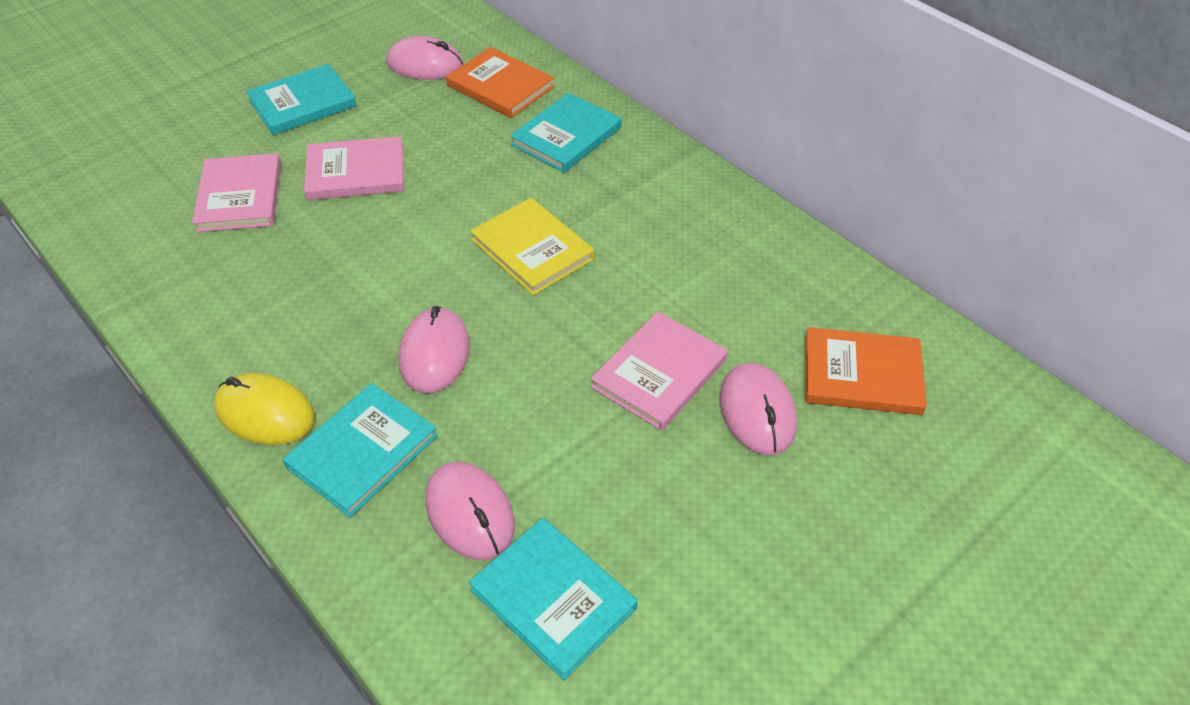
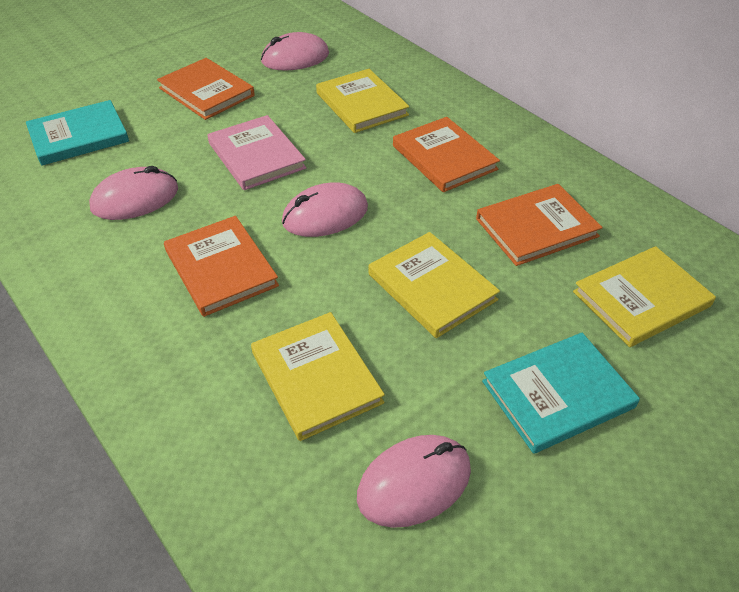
orange book: [446,47,555,118] [805,327,927,415] = 2 -> [157,58,255,120] [164,216,279,317] [393,117,500,192] [476,184,603,266] = 4
pink book: [192,153,281,232] [304,136,404,200] [591,311,728,431] = 3 -> [208,115,306,190] = 1
turquoise book: [246,64,357,135] [282,383,438,517] [469,518,638,680] [510,93,622,173] = 4 -> [26,100,129,166] [482,333,640,454] = 2
yellow book: [470,198,595,296] = 1 -> [251,312,385,441] [316,69,409,133] [369,232,500,338] [573,246,716,347] = 4
yellow mouse: [214,373,315,445] = 1 -> none = 0

